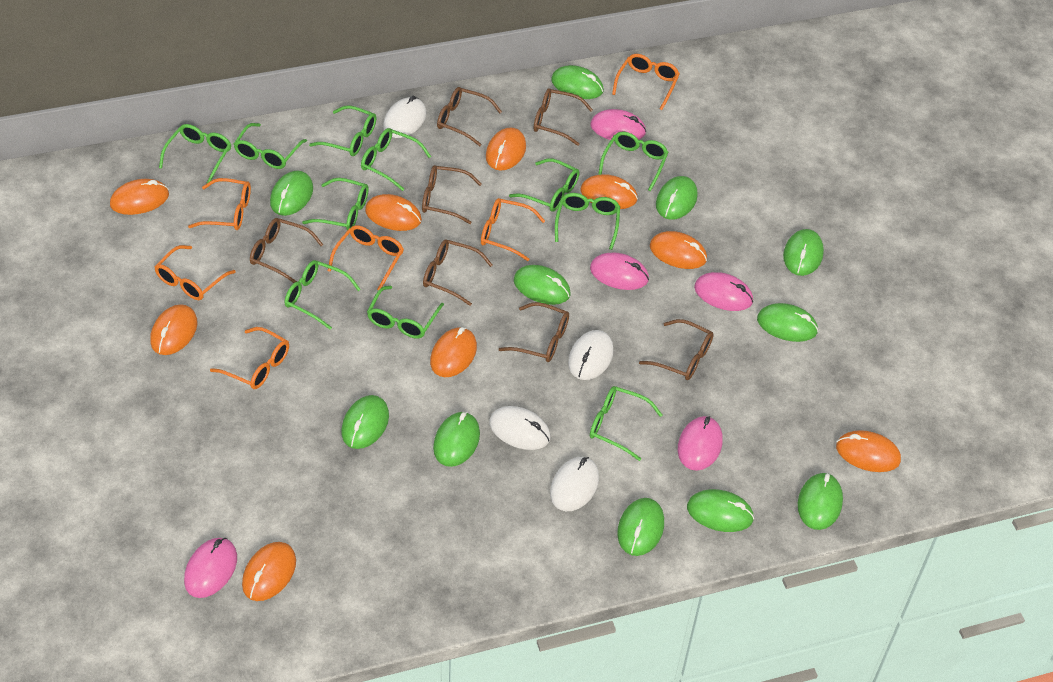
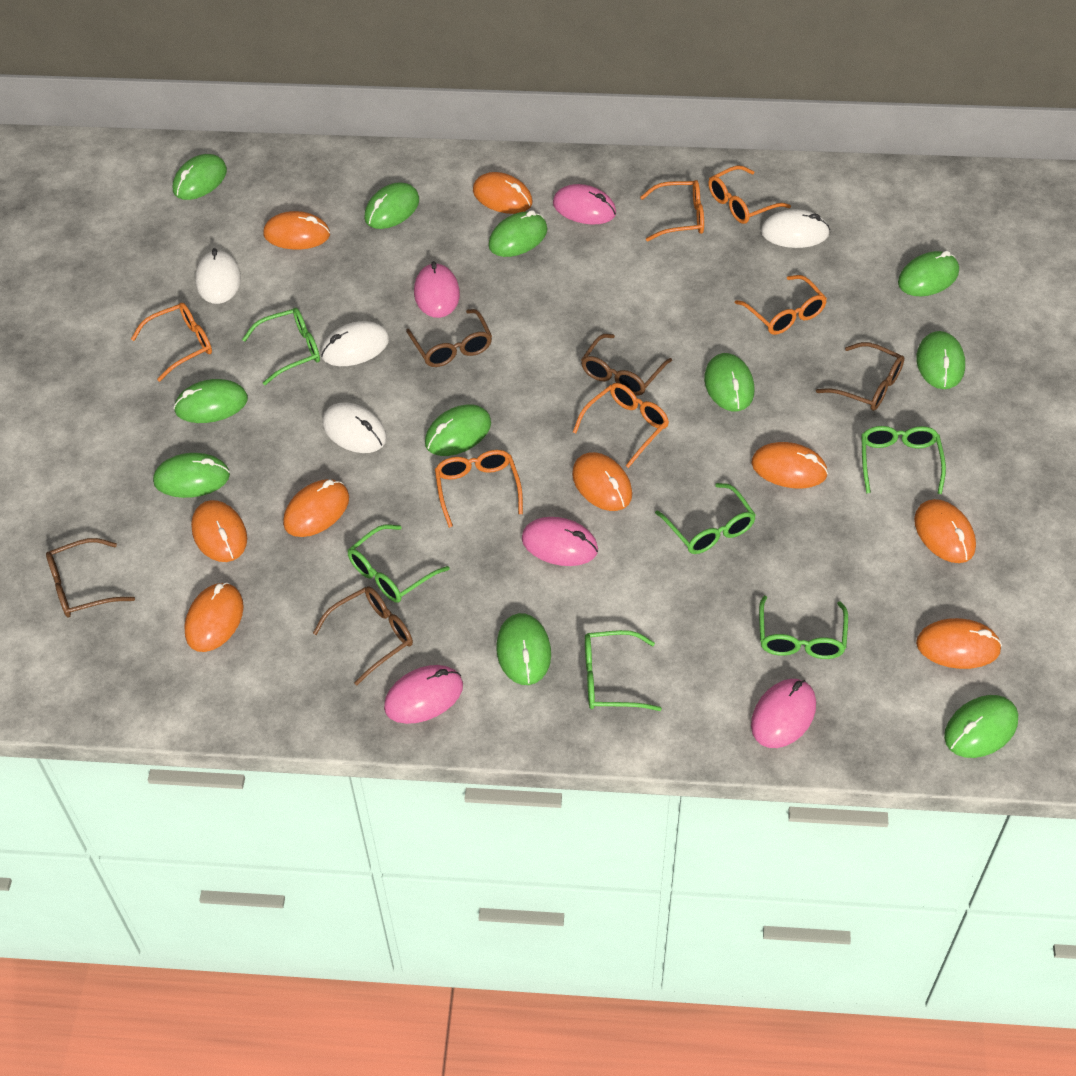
brown glasses: [250,218,323,283] [422,165,482,224] [423,239,492,306] [437,87,502,146] [499,302,569,362] [534,88,593,146] [639,319,714,380] = 7 -> [46,538,135,617] [313,586,413,685] [406,309,492,367] [581,334,672,396] [816,342,904,411] = 5
green glasses: [159,124,231,183] [234,123,307,169] [285,260,361,329] [302,178,369,230] [309,105,376,156] [361,128,431,191] [367,286,444,339] [509,158,579,212] [555,193,620,250] [590,386,662,461] [598,132,669,191] = 11 -> [242,308,320,385] [348,524,449,603] [585,630,662,711] [655,483,756,554] [759,596,848,659] [861,426,946,494] = 6

